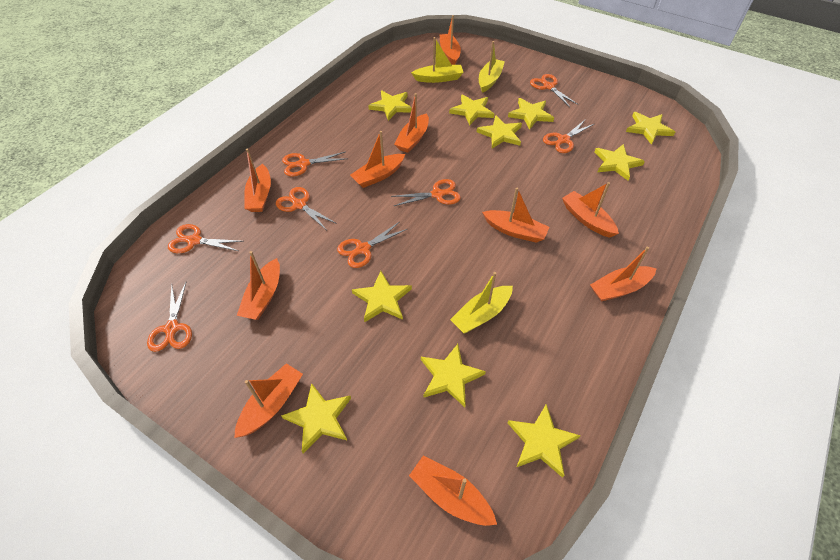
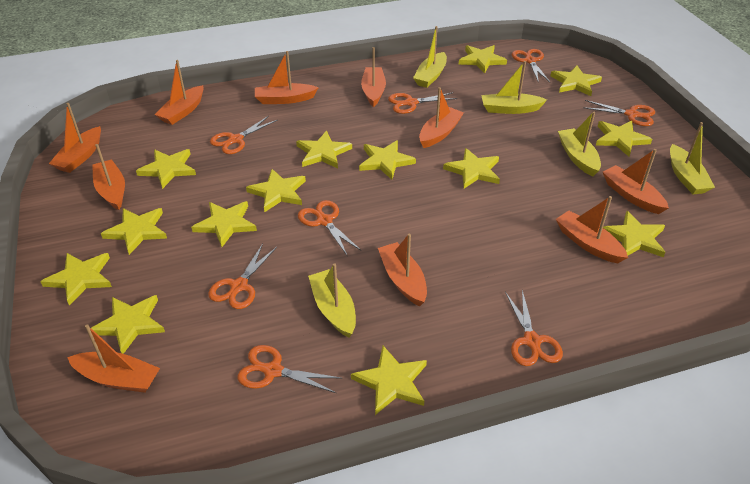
yellow boat: [411,37,464,83] [450,272,513,333] [479,41,505,93] = 3 -> [308,263,356,338] [413,26,447,88] [481,61,547,114] [558,112,601,177] [670,122,715,194] = 5
yellow star: [281,383,351,454] [352,271,412,322] [368,90,412,121] [421,344,486,407] [449,94,494,126] [477,115,522,148] [508,98,554,130] [508,404,581,478] [595,144,645,181] [626,112,675,145] = 10 -> [40,253,112,306] [90,295,165,354] [101,208,167,255] [136,149,196,189] [191,201,257,247] [246,169,306,213] [296,131,352,168] [351,346,427,415] [359,140,416,180] [443,148,500,189] [459,45,507,74] [551,65,602,96] [596,120,652,156] [603,211,666,257] = 14

